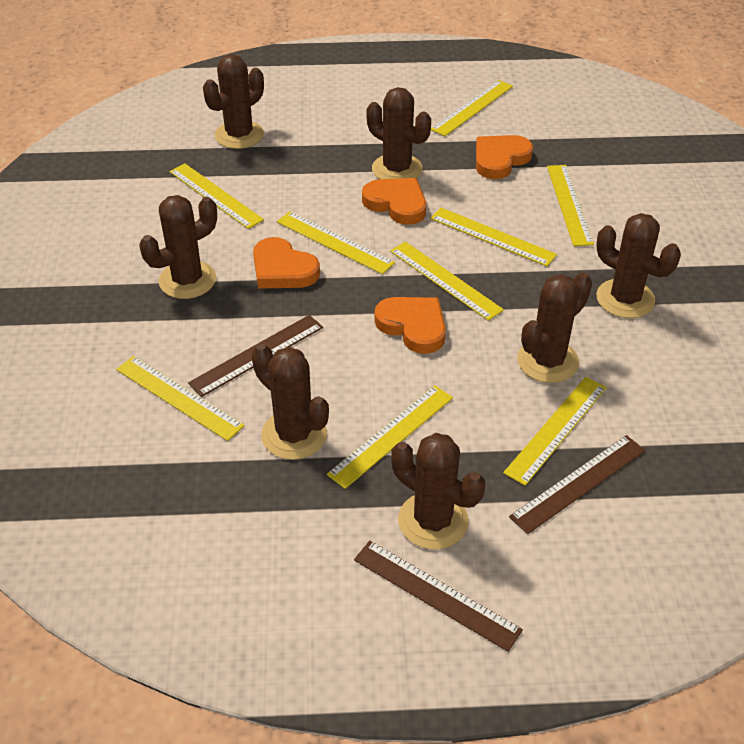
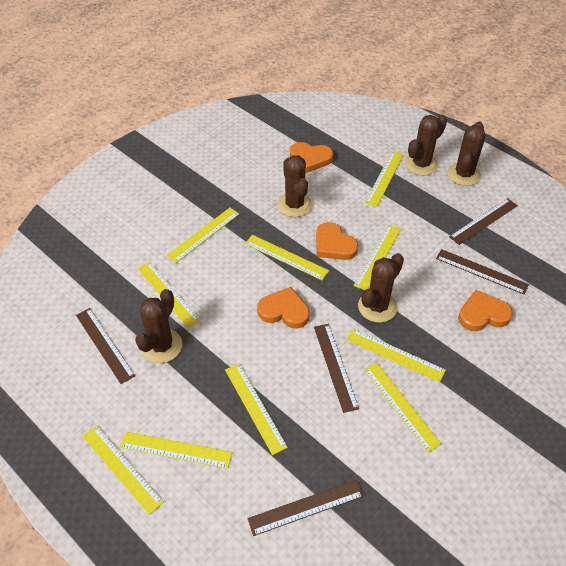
brown cactus: [139,195,217,299] [203,54,264,149] [251,344,329,460] [366,87,431,179] [391,433,485,549] [517,272,592,383] [596,213,681,318] = 7 -> [135,289,182,363] [277,155,312,217] [358,253,404,323] [405,115,447,176] [447,121,486,186] = 5
brown ruler: [188,315,323,397] [354,541,523,652] [509,435,645,534] = 3 -> [76,308,135,384] [248,480,364,536] [314,324,359,413] [436,249,529,295] [449,198,518,245] = 5
yellow ruler: [116,356,244,441] [169,163,264,229] [277,211,395,274] [327,385,453,489] [390,242,504,321] [430,208,557,266] [431,80,513,136] [503,377,607,486] [547,165,594,246] = 9 -> [82,425,164,515] [120,432,232,469] [138,262,201,328] [167,208,239,263] [225,363,288,455] [245,235,329,280] [346,328,446,382] [354,225,401,290] [364,363,441,453] [365,152,404,207] = 10

